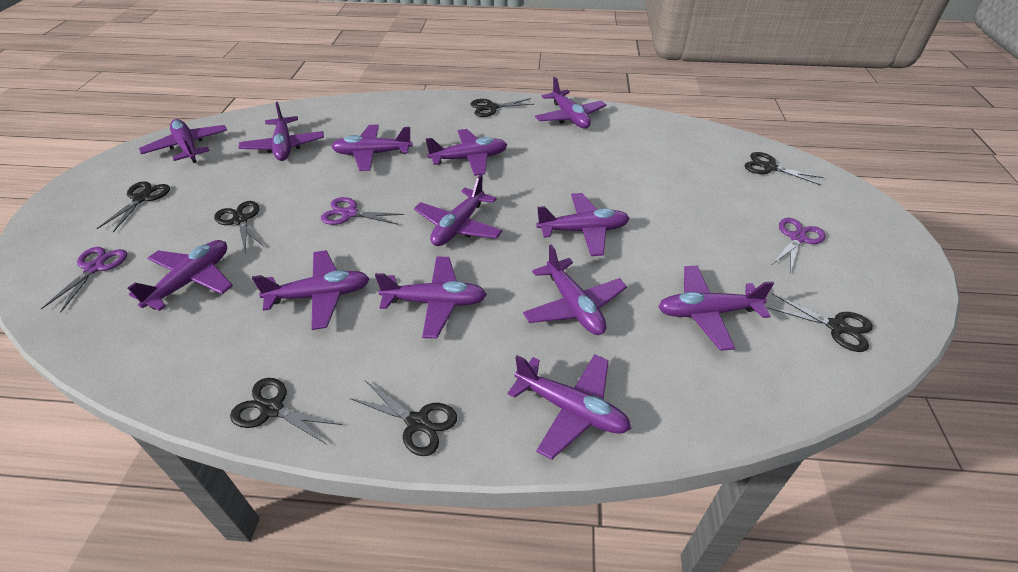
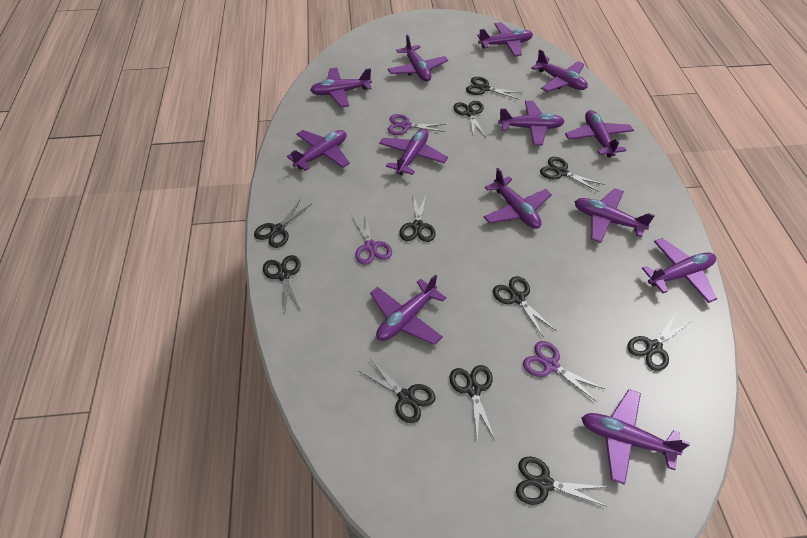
black scissors: [96,181,170,232] [214,201,264,252] [230,378,342,444] [350,381,457,456] [471,98,535,117] [745,152,824,185] [767,293,873,352] = 7 -> [254,199,311,248] [263,255,301,315] [359,359,436,423] [399,194,436,242] [449,365,496,441] [454,101,486,138] [466,77,520,100] [493,276,557,338] [516,457,608,507] [540,157,604,192] [627,313,690,371] = 11

